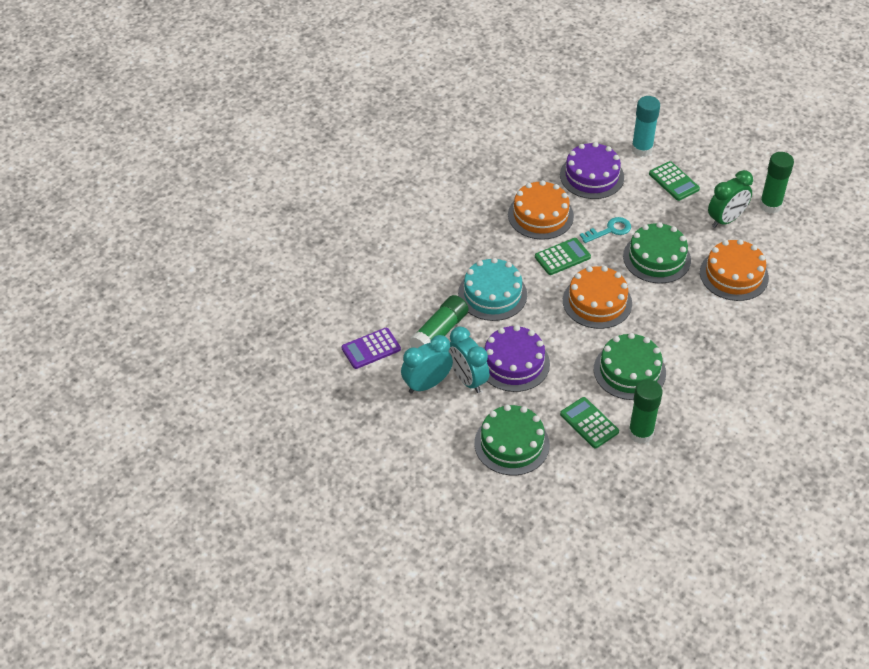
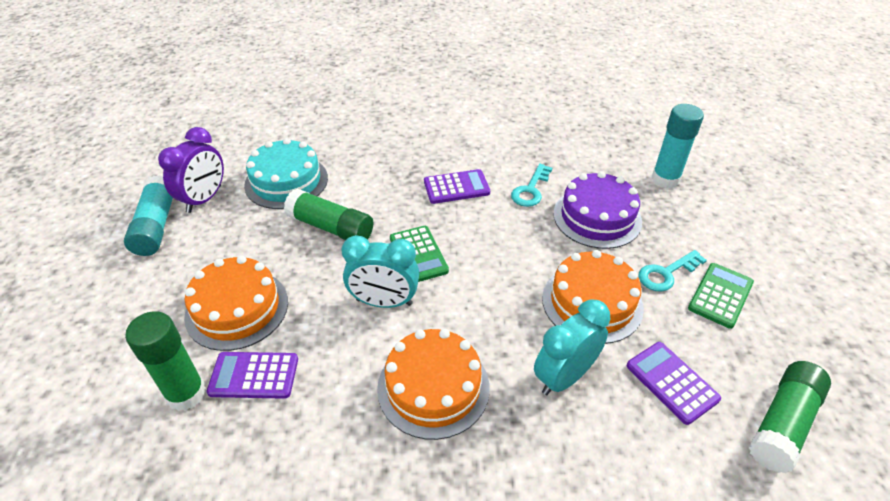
green cake: [474,405,550,475] [594,333,666,400] [623,222,691,284] = 3 -> none = 0
green calculator: [535,238,591,275] [560,397,619,448] [649,161,700,201] = 3 -> [390,226,449,282] [688,263,754,329] = 2
green clock: [708,170,753,228] = 1 -> none = 0
purple cake: [483,325,550,392] [560,142,624,199] = 2 -> [553,171,642,249] = 1
purple calculator: [342,328,401,369] = 1 -> [206,352,298,399] [424,169,490,204] [627,342,721,425] = 3
purple clock: none = 0 -> [158,127,224,213] = 1
turquoise glue stick: [631,96,660,157] = 1 -> [124,175,173,256] [651,104,704,188] = 2
turquoise key: [580,217,631,243] = 1 -> [511,164,552,207] [638,250,707,292] = 2

